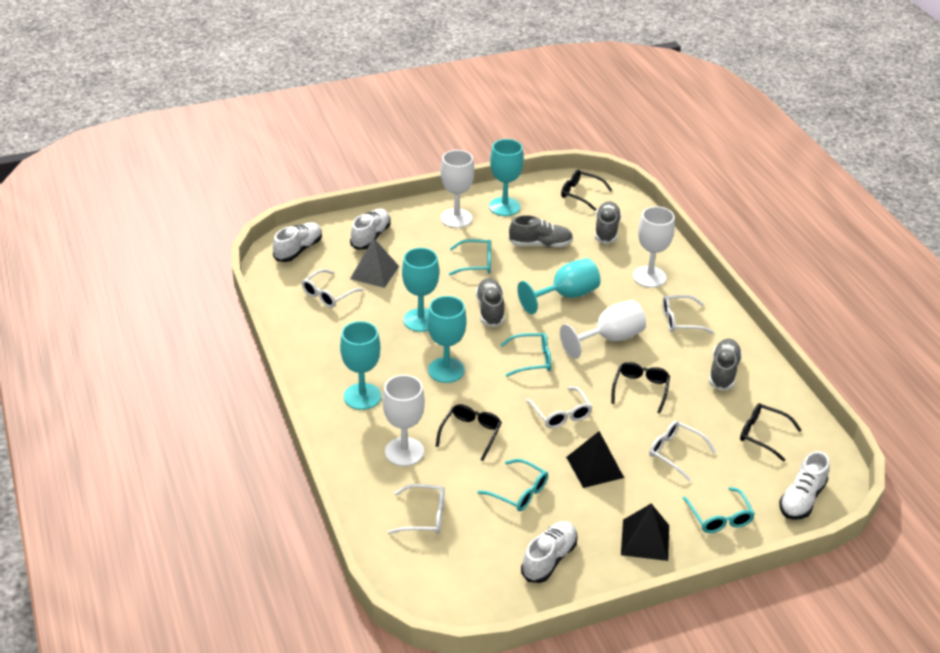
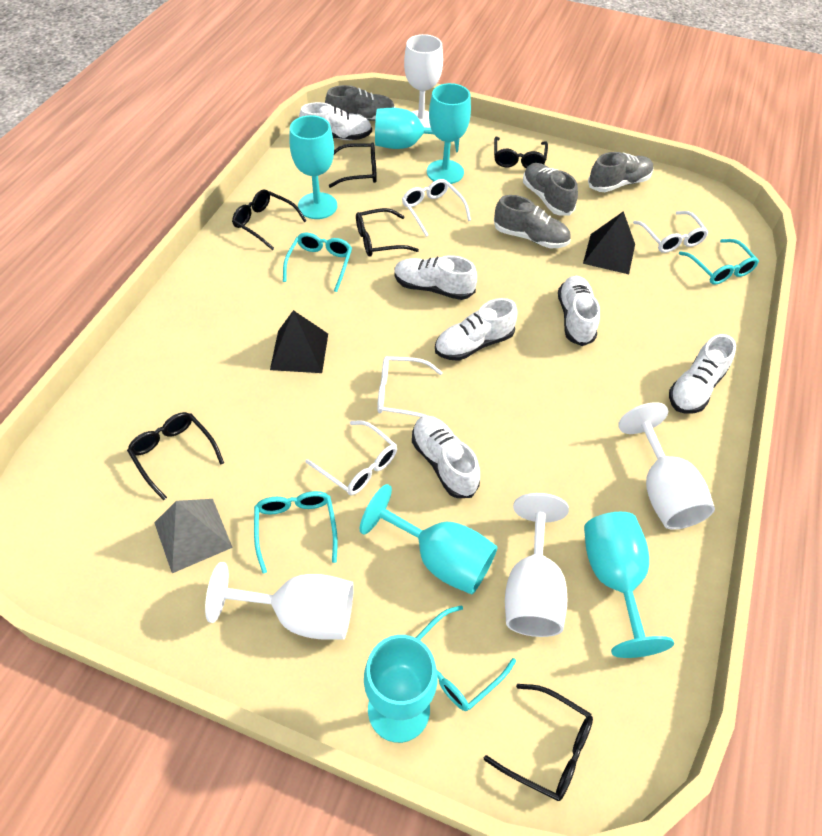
black glasses: [435,404,502,461] [561,170,612,211] [611,362,670,414] [740,403,801,461] = 4 -> [127,412,224,500] [232,190,307,250] [329,142,377,188] [356,208,419,257] [484,684,593,801] [494,137,548,169] = 6
turquoise goblet: [340,321,381,410] [402,248,439,332] [427,296,467,383] [489,139,524,216] [517,258,601,314] = 5 -> [289,115,337,219] [360,484,498,595] [364,635,438,743] [375,108,460,153] [427,83,471,184] [584,512,674,658] = 6
white glasses: [302,269,364,308] [388,484,445,534] [526,387,592,428] [649,421,716,481] [663,295,714,334] = 5 -> [305,420,397,495] [377,356,443,417] [402,179,471,237] [633,211,709,253] = 4
white shoe: [273,222,322,262] [350,208,391,250] [521,521,578,583] [779,451,829,520] = 4 -> [299,102,372,140] [394,255,477,300] [412,416,480,498] [435,298,518,361] [558,276,600,346] [669,334,736,413] = 6

